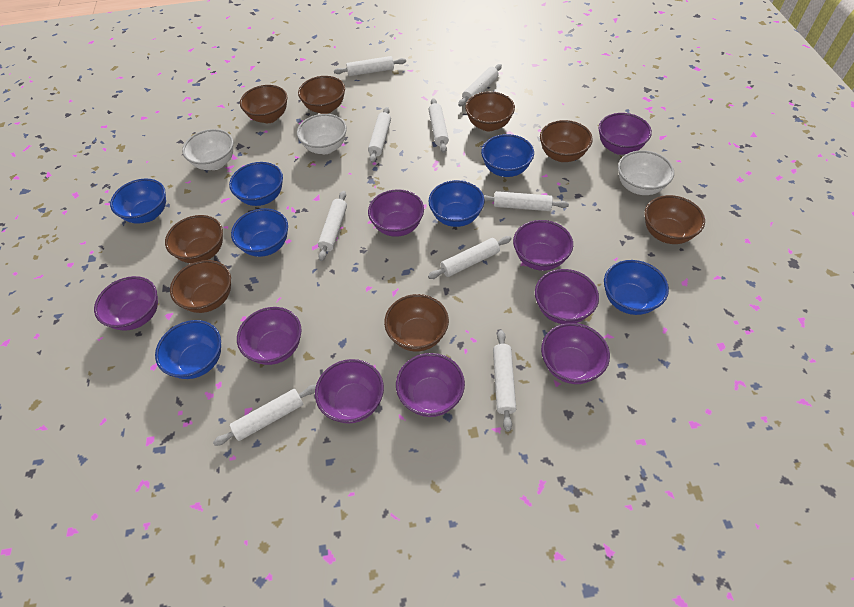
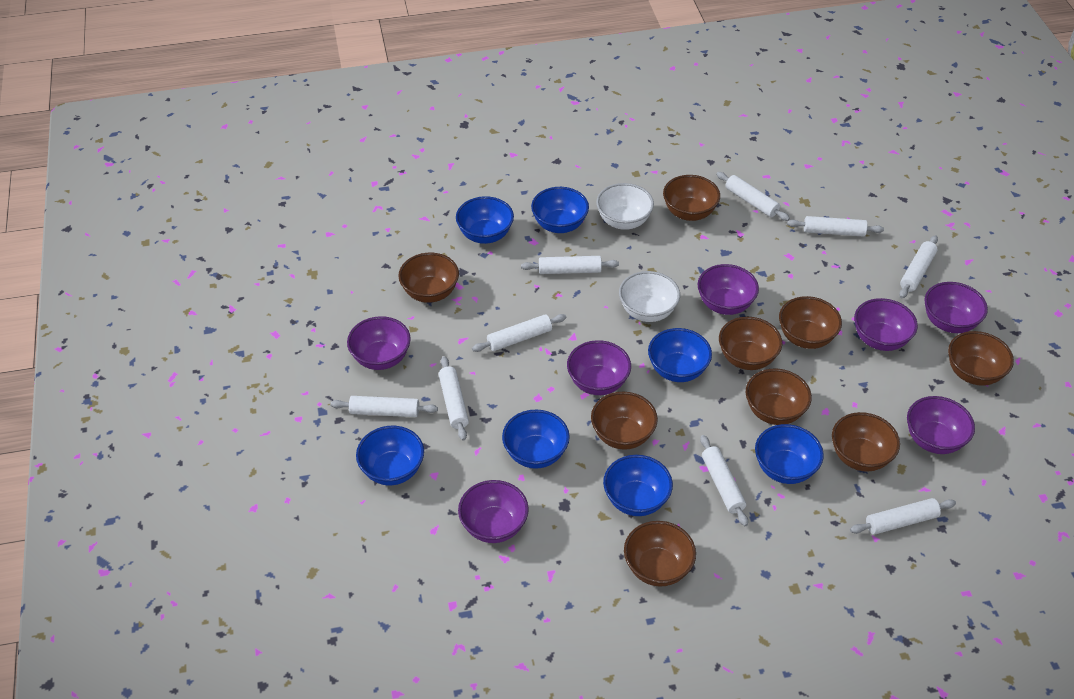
brown bowl: [165,215,223,263] [170,260,231,313] [240,85,287,123] [298,76,345,114] [384,294,449,352] [465,91,515,131] [540,120,593,162] [645,195,705,244] = 8 -> [398,253,459,303] [591,392,658,450] [624,521,696,587] [663,175,720,221] [719,317,782,370] [746,369,812,425] [779,296,842,349] [832,412,900,472] [948,331,1014,386] = 9
purple bowl: [94,276,158,331] [237,307,302,365] [315,359,384,424] [368,189,424,237] [396,353,465,417] [513,220,573,271] [535,269,599,324] [541,323,610,384] [598,113,652,155] = 9 -> [347,316,411,370] [458,480,529,543] [567,340,631,395] [698,264,759,315] [854,298,918,351] [907,396,975,454] [924,282,988,333] = 7
white bowl: [182,129,233,170] [297,114,347,154] [618,150,674,195] = 3 -> [596,183,654,230] [619,271,680,322] = 2

